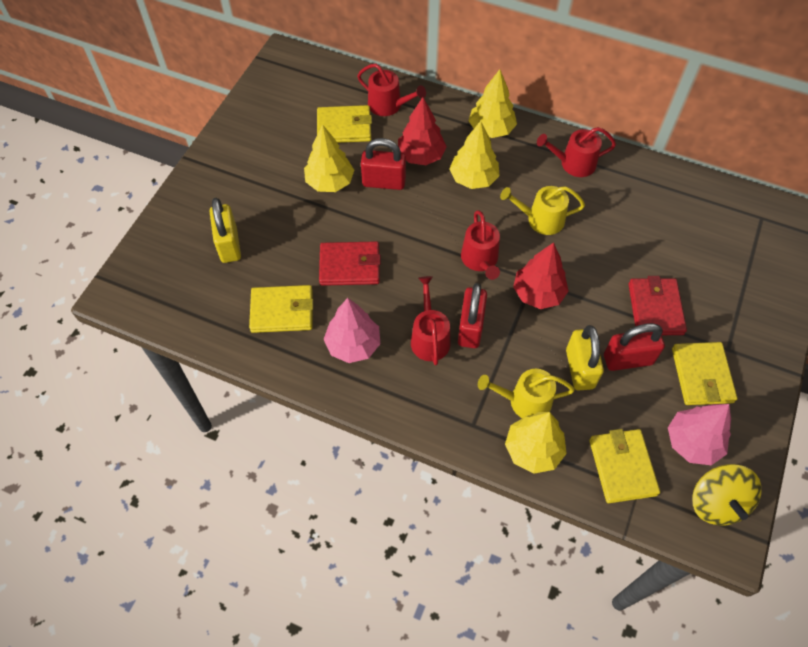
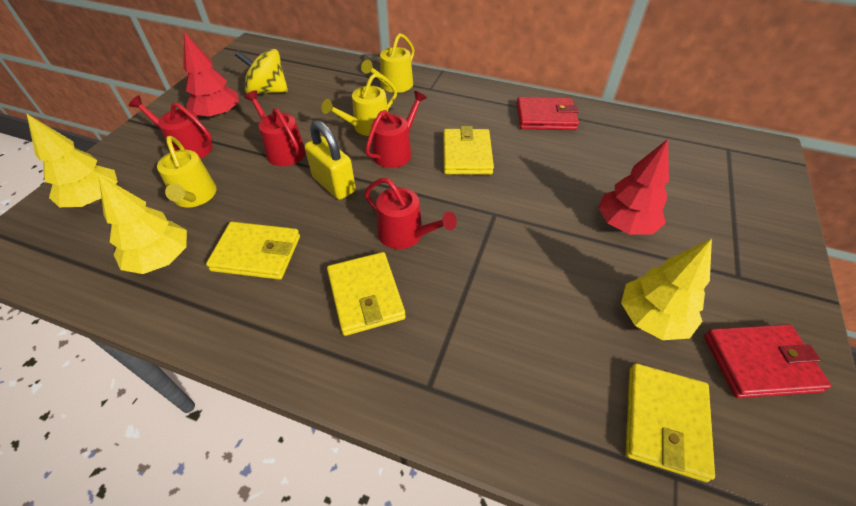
pink tree: [324,298,380,363] [668,404,731,465] = 2 -> none = 0
red padlock: [361,138,406,190] [458,283,487,348] [604,323,665,371] = 3 -> none = 0
yellow padlock: [210,198,241,263] [566,325,604,391] = 2 -> [305,120,356,200] = 1
yellow tree: [304,124,354,192] [449,121,499,189] [469,69,517,138] [505,412,567,474] = 4 -> [26,113,118,207] [99,175,187,274] [621,239,712,340] = 3
yellow watering can: [478,369,575,418] [500,186,585,235] = 2 -> [157,136,217,207] [321,73,397,136] [361,33,414,93] = 3

